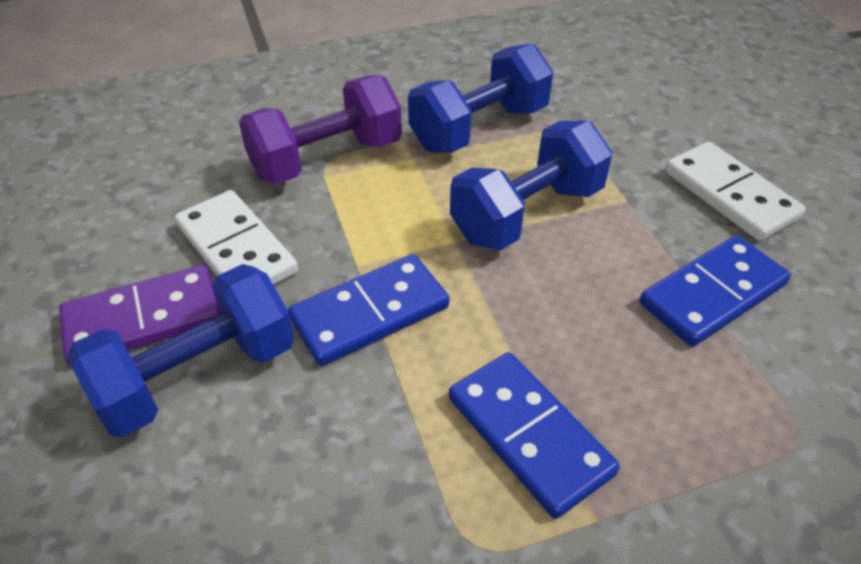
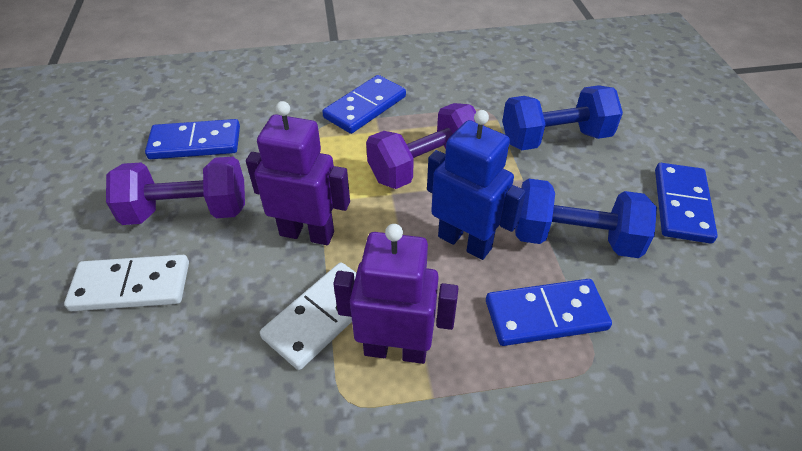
blue domino: [288,254,449,366] [449,352,620,519] [640,235,791,347] = 3 -> [145,119,240,159] [322,75,406,134] [486,279,612,346] [655,163,718,243] = 4
blue dumbbell: [67,264,294,437] [408,43,553,153] [450,120,612,250] = 3 -> [502,85,623,150] [515,179,657,258] = 2
blue robot: none = 0 -> [427,110,526,260] = 1
purple domino: [59,265,221,366] = 1 -> none = 0
purple dumbbell: [239,75,402,184] = 1 -> [106,157,245,225] [366,103,484,189] = 2
purple robot: none = 0 -> [246,101,350,245] [333,224,458,364] = 2

